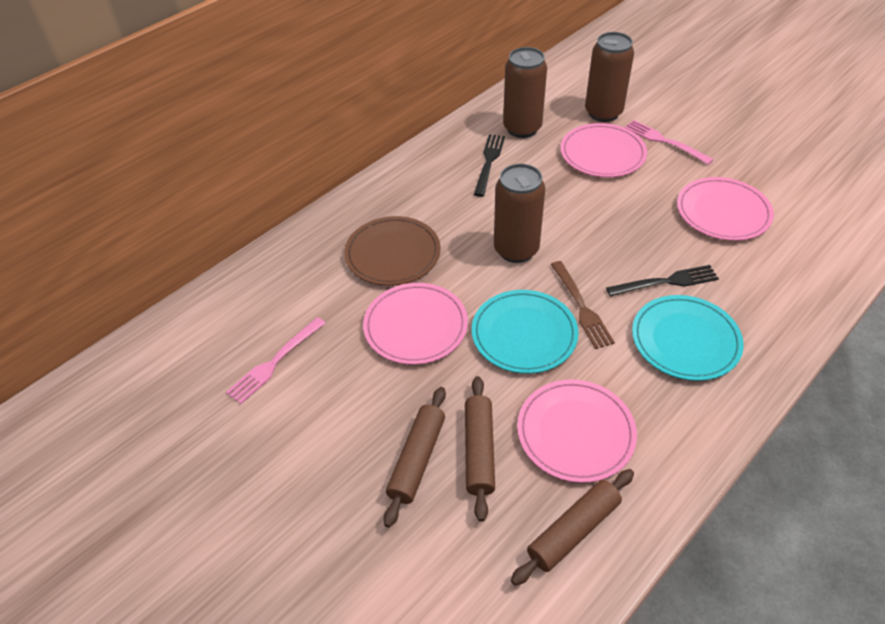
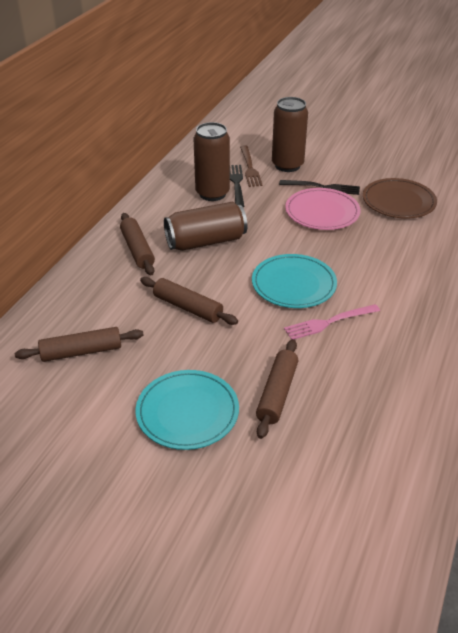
brown rolling pin: [384,387,446,528] [465,376,495,522] [511,469,634,586] = 3 -> [15,327,144,362] [120,213,155,275] [140,277,238,325] [256,339,298,439] = 4
pink fork: [226,317,326,404] [624,120,714,165] = 2 -> [284,304,380,340] = 1
pink plate: [363,283,468,365] [517,379,637,483] [560,123,647,177] [677,177,774,241] = 4 -> [285,188,361,230] = 1

